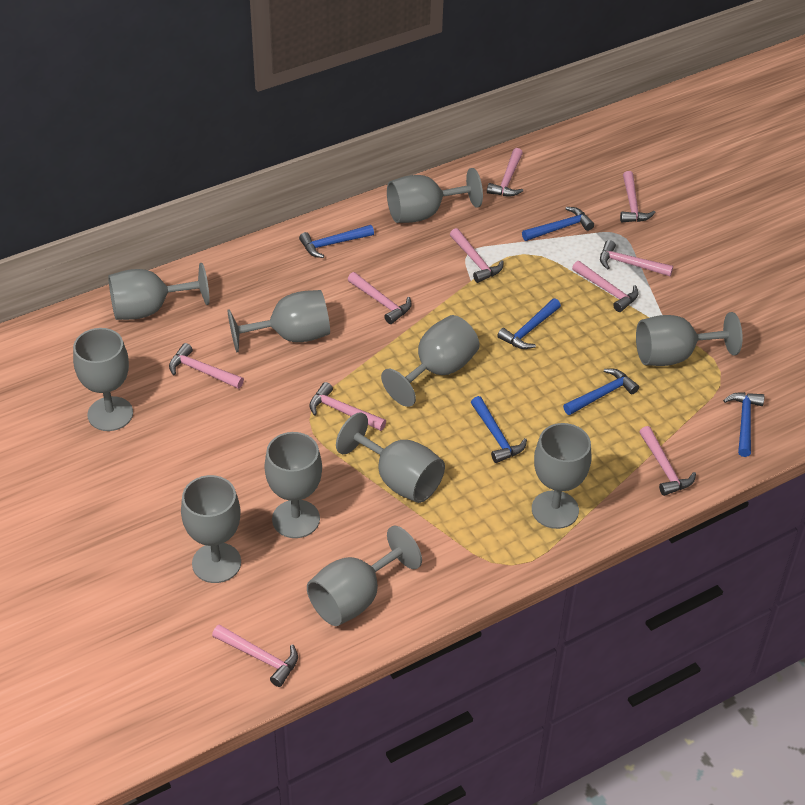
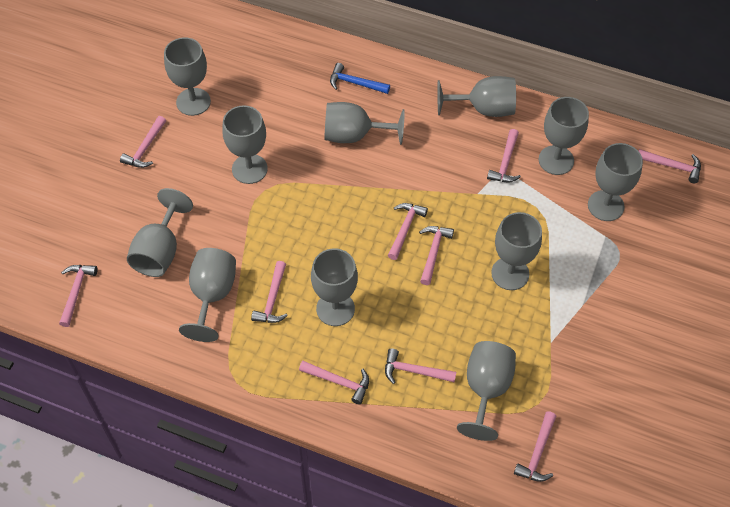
blue hammer: [299,225,374,258] [471,396,527,463] [497,298,561,349] [522,207,594,241] [563,369,639,415] [723,392,765,457] = 6 -> [330,63,390,94] = 1

